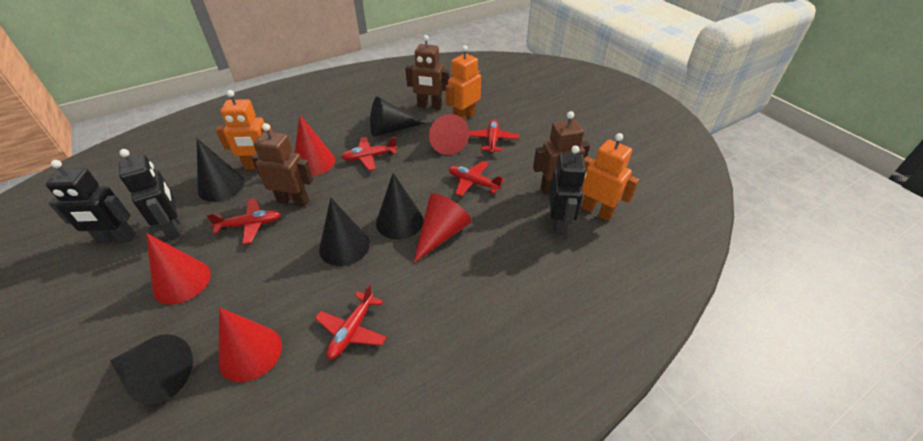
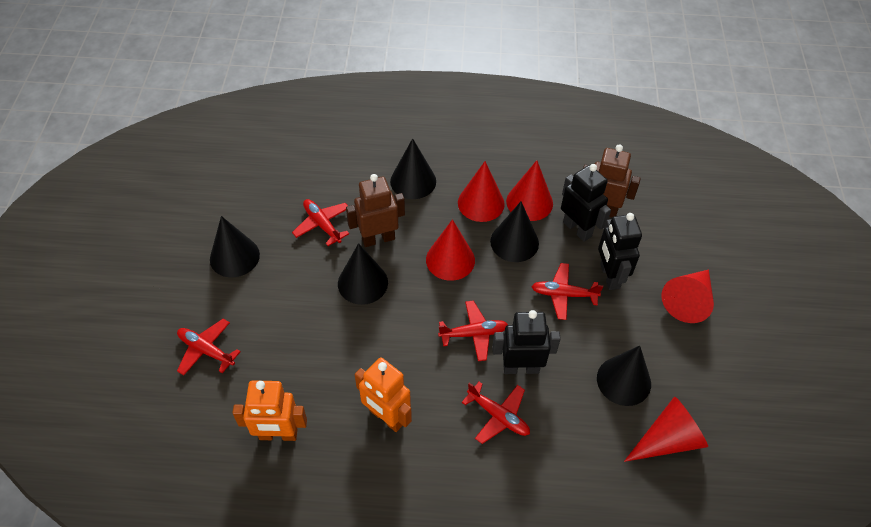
brown robot: [252,123,313,207] [405,35,449,110] [533,111,590,194] = 3 -> [346,174,405,247] [583,144,641,217] = 2
orange robot: [216,90,273,170] [445,45,481,120] [581,133,639,221] = 3 -> [233,380,307,441] [355,358,412,432] = 2

